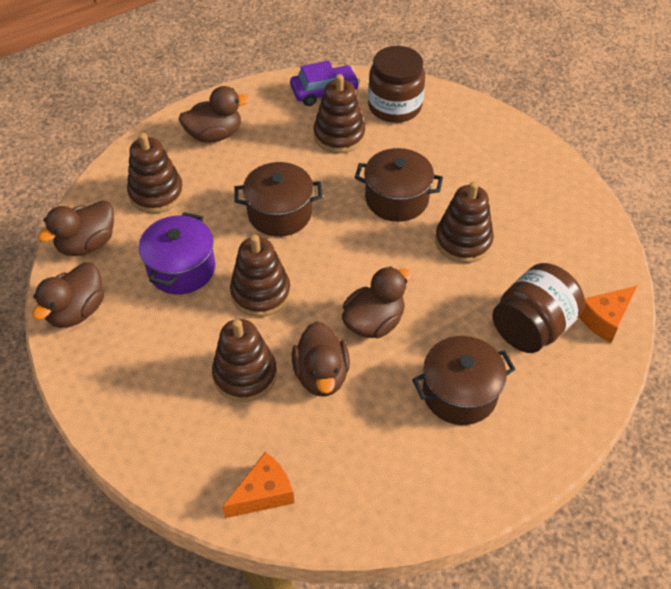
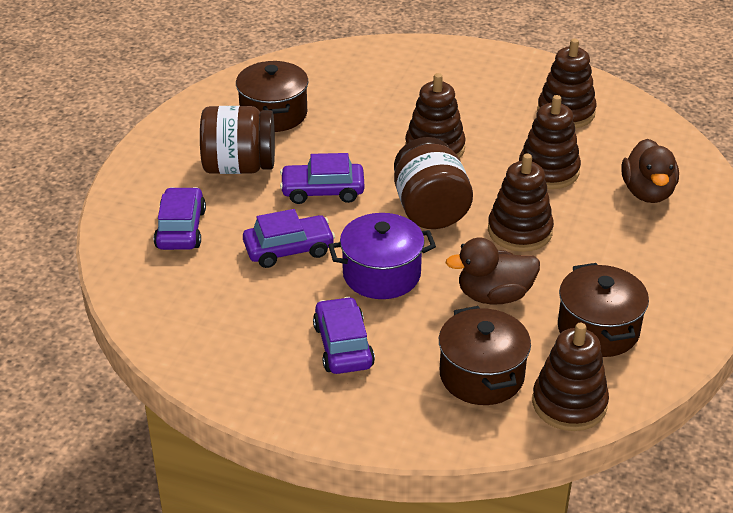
brown duck: [32,262,104,328] [38,200,114,256] [178,86,250,143] [292,321,350,397] [342,266,412,338] = 5 -> [446,237,540,305] [621,139,679,203] = 2
orange cheese: [222,452,294,518] [579,285,638,343] = 2 -> none = 0
purple car: [290,60,360,106] = 1 -> [154,187,206,250] [243,209,335,268] [280,153,364,204] [313,297,375,374] = 4

